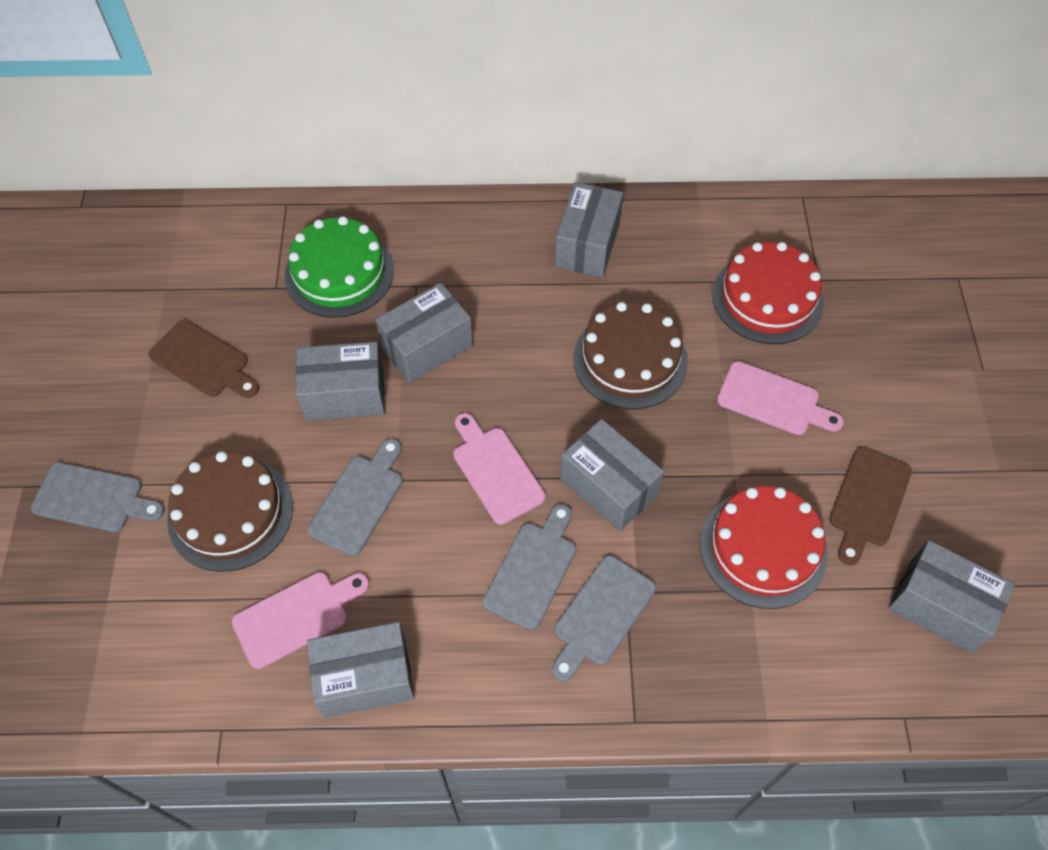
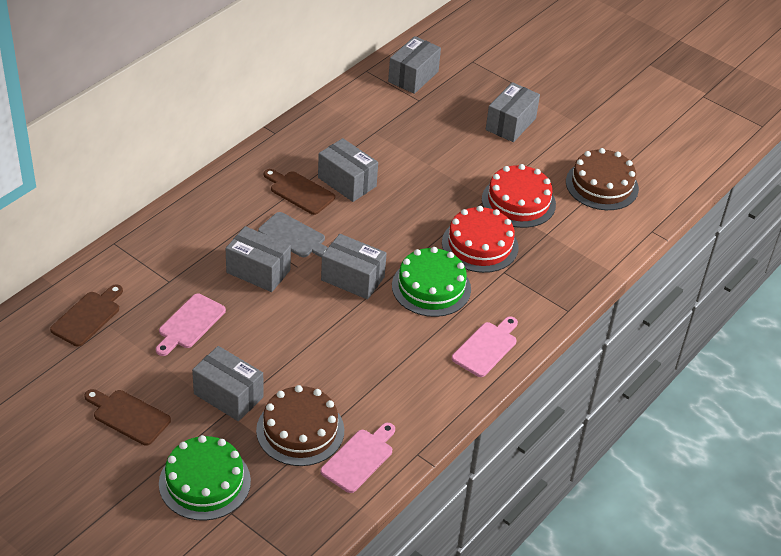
brown cutting board: [148,320,259,398] [829,447,912,565] = 2 -> [50,284,123,347] [85,389,171,446] [264,169,335,215] = 3
green cake: [285,216,394,318] = 1 -> [159,435,251,521] [392,247,471,317] = 2
grey cutting board: [31,462,164,532] [308,438,402,556] [483,504,576,630] [552,555,656,681] = 4 -> [258,212,328,258] = 1

